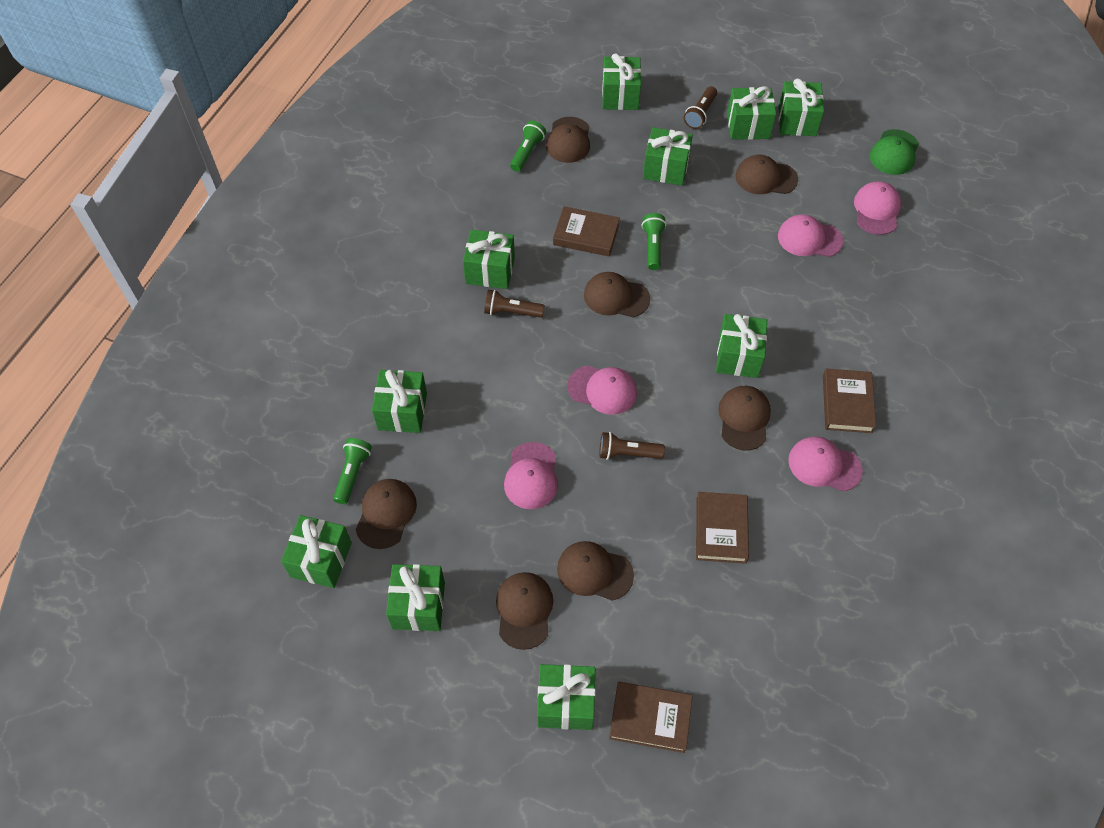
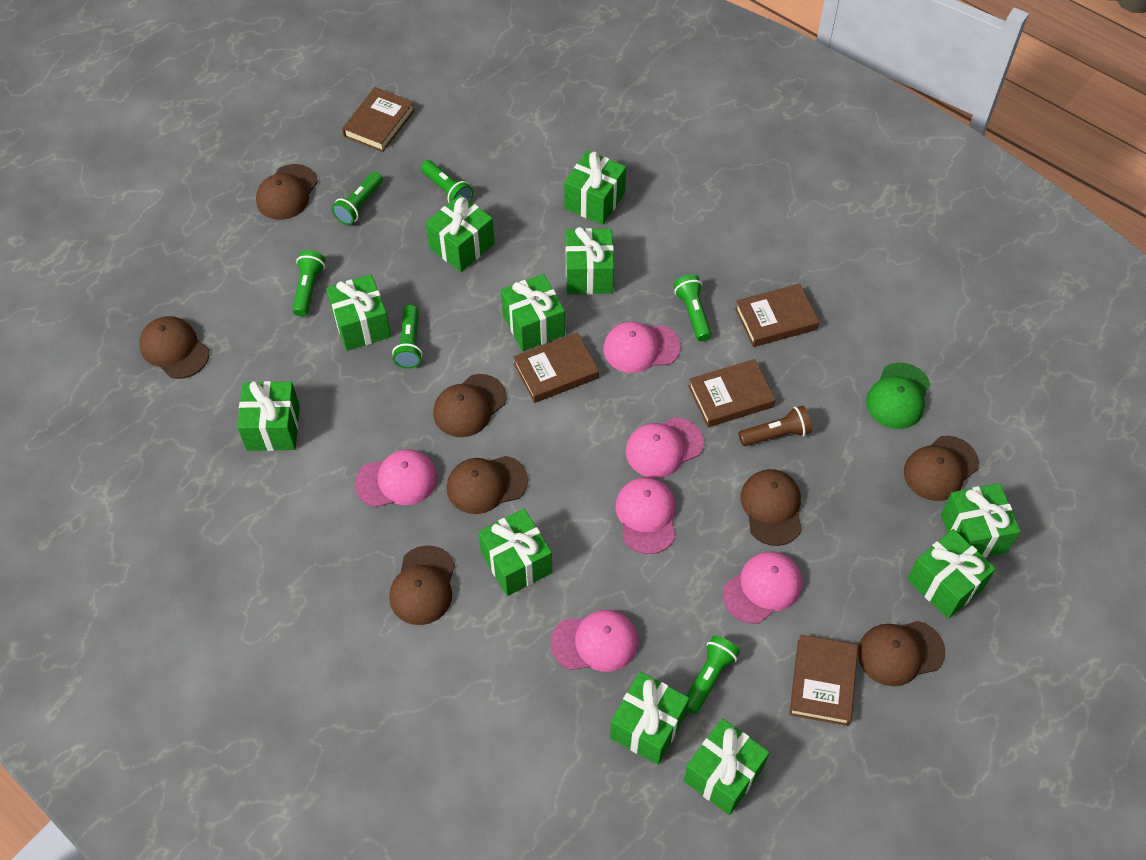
brown book: [553,206,620,256] [609,682,693,753] [696,492,749,564] [823,369,876,433] = 4 -> [342,87,415,152] [513,332,599,403] [688,359,776,427] [735,284,819,347] [789,635,858,726] = 5
brown cap: [356,479,417,549] [496,572,553,650] [546,117,590,163] [557,541,634,601] [584,272,650,317] [718,386,771,451] [735,155,798,194] = 7 -> [139,316,209,379] [256,164,318,220] [389,545,455,625] [433,374,507,437] [447,456,528,514] [741,469,802,546] [858,621,945,686] [904,436,979,501] = 8
brown flashlight: [484,290,545,318] [599,432,665,460] [684,86,717,129] = 3 -> [739,406,812,446] = 1
green flashlight: [333,438,372,504] [510,121,546,172] [642,213,666,270] = 3 -> [292,250,325,317] [332,172,383,225] [392,305,422,369] [421,160,473,203] [673,275,711,341] [687,636,740,714] = 6
green gift: [281,515,352,588] [372,370,427,433] [386,564,445,631] [463,230,515,289] [537,664,596,730] [602,53,641,110] [643,127,693,186] [716,314,767,378] [727,86,776,140] [778,79,824,136] = 10 -> [237,381,300,451] [326,274,391,351] [426,195,495,272] [478,509,552,596] [501,274,565,351] [564,151,626,225] [566,227,614,294] [610,672,689,765] [684,718,770,815] [907,529,996,619] [941,483,1020,558] = 11
pink cap: [504,442,558,509] [567,365,637,415] [778,215,843,257] [788,436,863,492] [854,181,901,235] = 5 -> [355,449,437,508] [551,610,638,672] [603,322,681,373] [615,477,676,554] [626,417,704,478] [723,552,802,624] = 6

